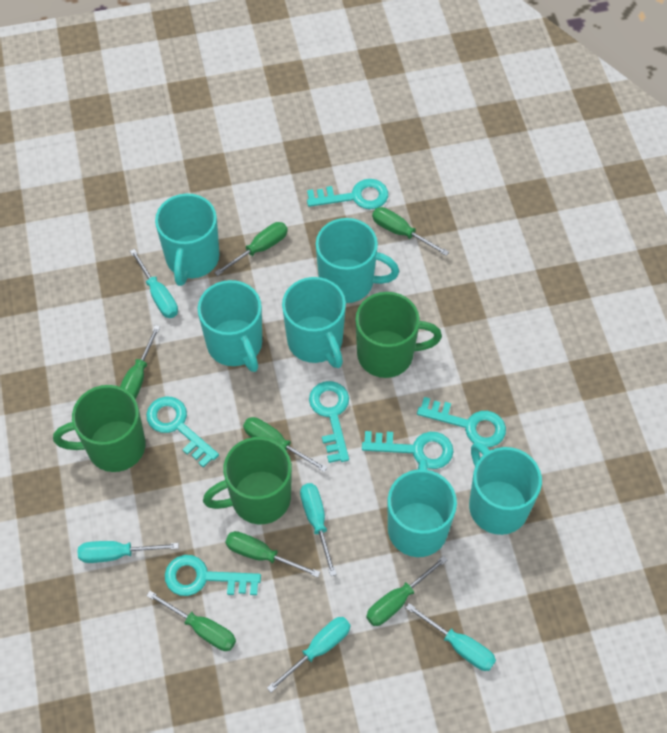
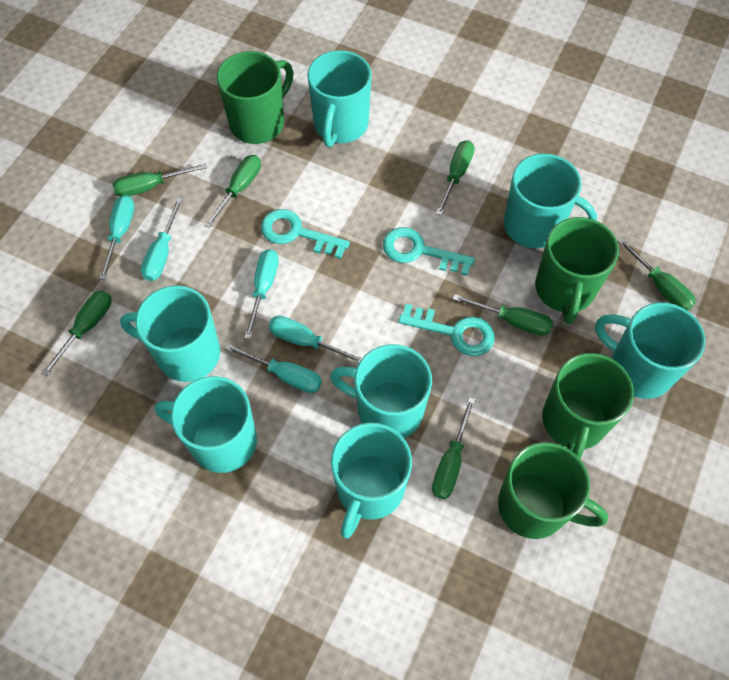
green mug: [53,385,145,472] [203,437,292,524] [356,292,442,378] = 3 -> [216,51,294,144] [498,442,608,539] [535,217,619,324] [542,353,634,459] = 4
turquoise key: [146,397,219,468] [165,555,261,596] [307,179,388,209] [309,381,349,463] [362,431,454,469] [417,397,506,447] = 6 -> [261,209,350,259] [383,227,475,276] [398,304,495,356] = 3
turquoise mug: [155,194,219,286] [198,280,262,372] [282,277,346,368] [316,218,399,303] [388,458,457,557] [469,442,542,535] = 6 -> [120,285,220,382] [155,376,257,473] [307,50,372,147] [330,344,432,438] [331,423,412,539] [504,153,597,248] [595,302,705,399] = 7

